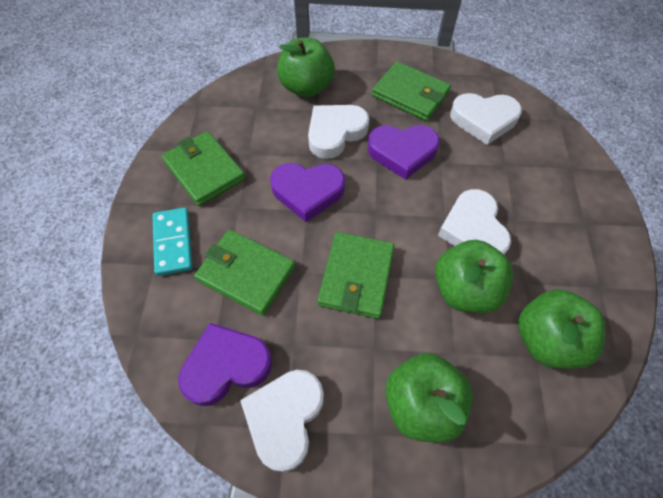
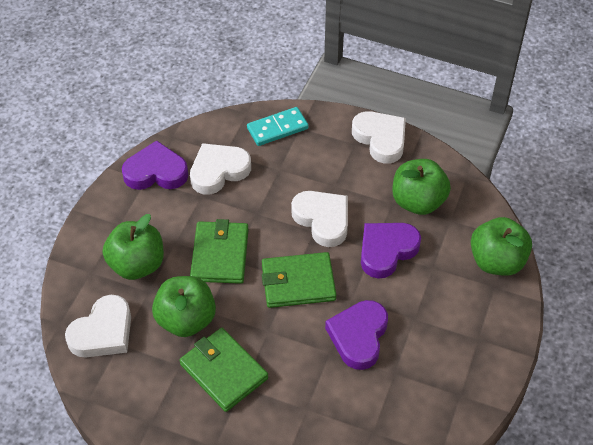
green wallet: [162,131,245,206] [194,229,295,316] [317,232,394,319] [372,61,451,121] = 4 -> [179,328,268,412] [190,219,249,284] [262,252,336,308] = 3

